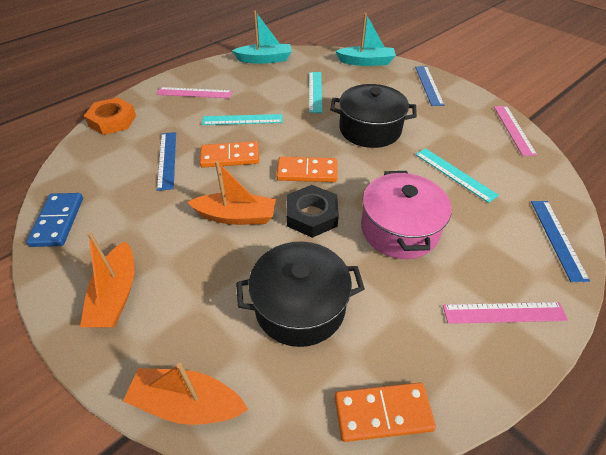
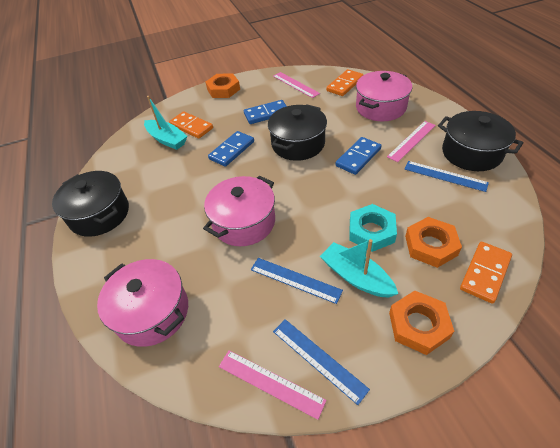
black nut: [286,185,339,238] = 1 -> none = 0
black pot: [236,241,365,347] [330,84,417,148] = 2 -> [52,171,129,237] [268,104,327,161] [438,111,523,171] = 3
blue domino: [26,193,83,247] = 1 -> [208,131,254,167] [244,100,287,124] [335,137,382,175] = 3
orange boat: [80,232,134,327] [123,363,248,425] [187,161,276,225] = 3 -> none = 0
orange nut: [84,97,136,135] = 1 -> [206,73,240,98] [389,291,454,355] [405,217,462,268] = 3
pink pot: [361,171,452,259] = 1 -> [97,259,188,347] [203,175,275,246] [356,71,412,121] = 3
turquoise nut: none = 0 -> [349,204,397,252] = 1
turquoise ruler: [202,114,283,125] [309,72,323,113] [415,148,499,203] = 3 -> none = 0

